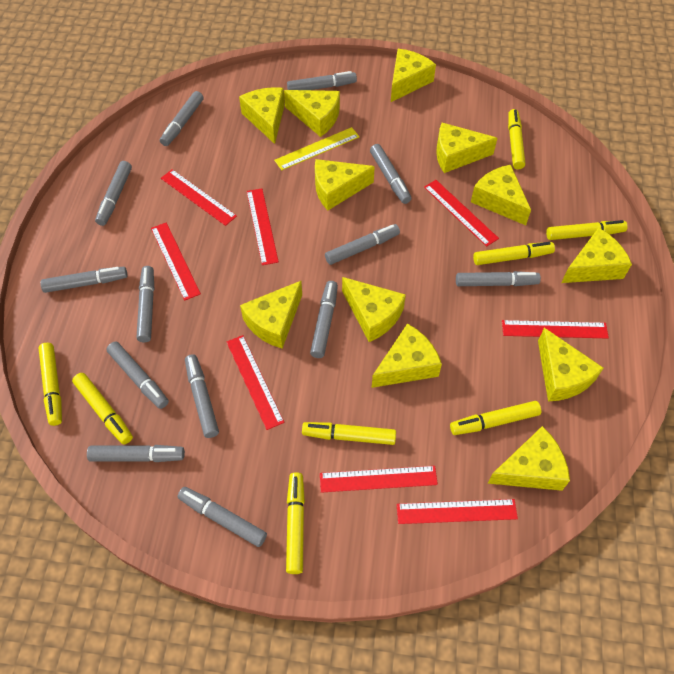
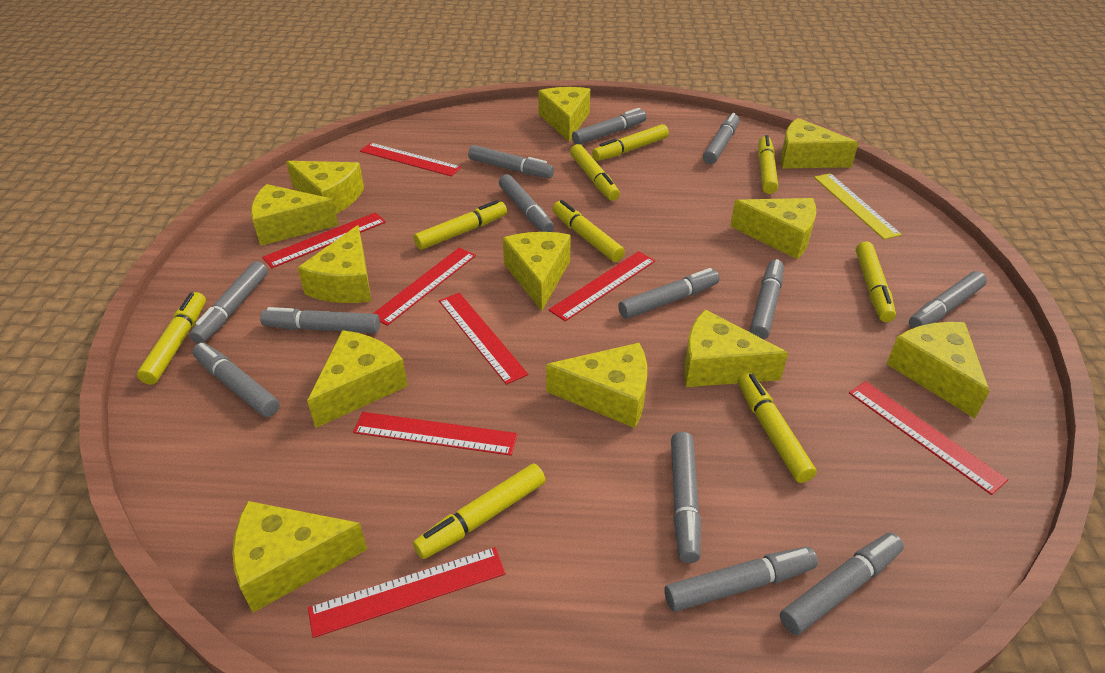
yellow marker: [38,343,62,426] [72,373,133,444] [286,472,305,574] [302,422,396,445] [450,401,541,435] [473,242,555,265] [508,109,525,169] [546,220,628,240] = 8 -> [137,292,206,385] [413,464,546,559] [414,200,507,250] [552,200,625,262] [570,144,620,201] [592,124,669,161] [738,372,817,483] [758,135,778,194] [856,241,896,322] = 9

